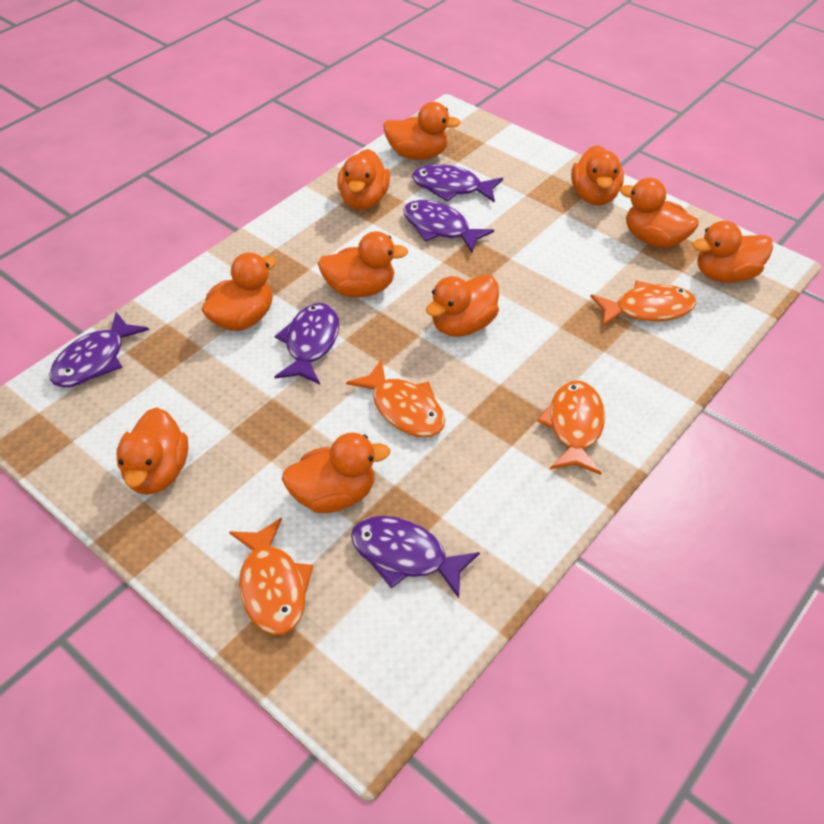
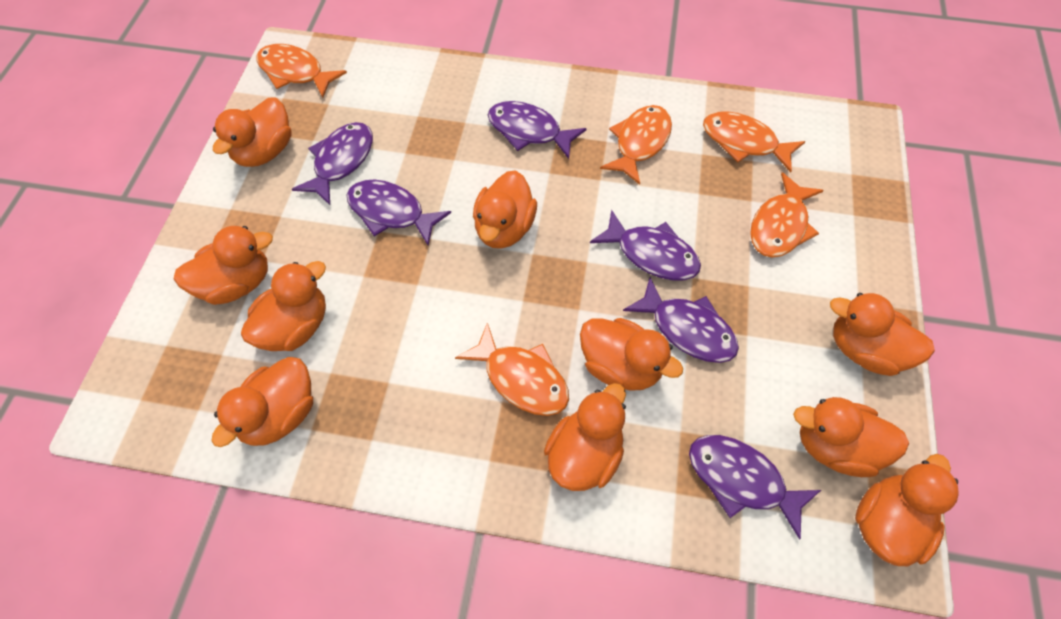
orange fish: [229,518,313,635] [346,359,445,437] [537,381,605,475] [590,281,696,326] = 4 -> [256,44,347,98] [455,323,569,416] [600,105,672,185] [703,111,805,172] [750,172,824,258] = 5
purple fish: [49,312,149,387] [274,303,339,384] [351,516,480,598] [403,200,494,253] [412,164,503,203] = 5 -> [292,122,373,205] [347,180,451,246] [488,101,587,159] [590,210,701,280] [623,277,739,363] [689,435,821,540] = 6

